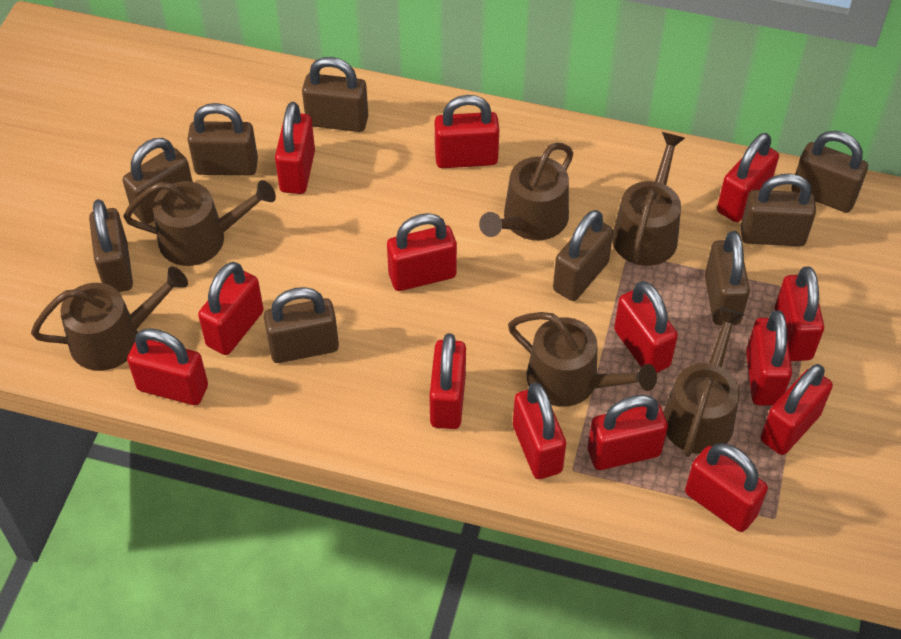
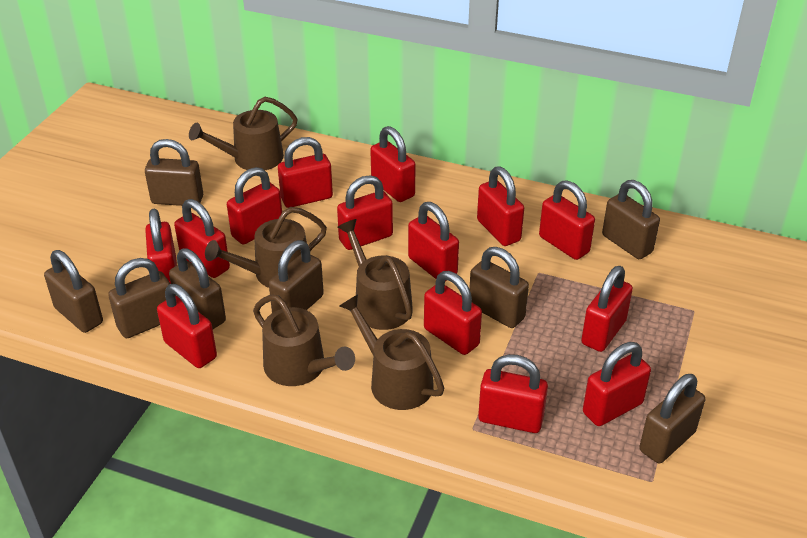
brown padlock: [89,199,133,292] [123,138,193,224] [187,103,258,175] [264,287,339,363] [302,57,368,132] [553,210,613,301] [705,231,750,325] [741,174,816,246] [792,131,868,213] = 9 -> [44,250,103,333] [108,258,170,338] [145,139,203,206] [169,248,226,329] [269,240,324,313] [469,247,529,328] [602,180,660,259] [639,374,705,463] = 8
brown watering can: [31,266,188,371] [124,180,276,266] [479,143,573,240] [508,312,657,407] [612,132,685,266] [663,307,744,457] = 6 -> [189,97,298,170] [205,207,327,288] [253,295,355,386] [338,219,413,330] [339,294,444,410] = 5

